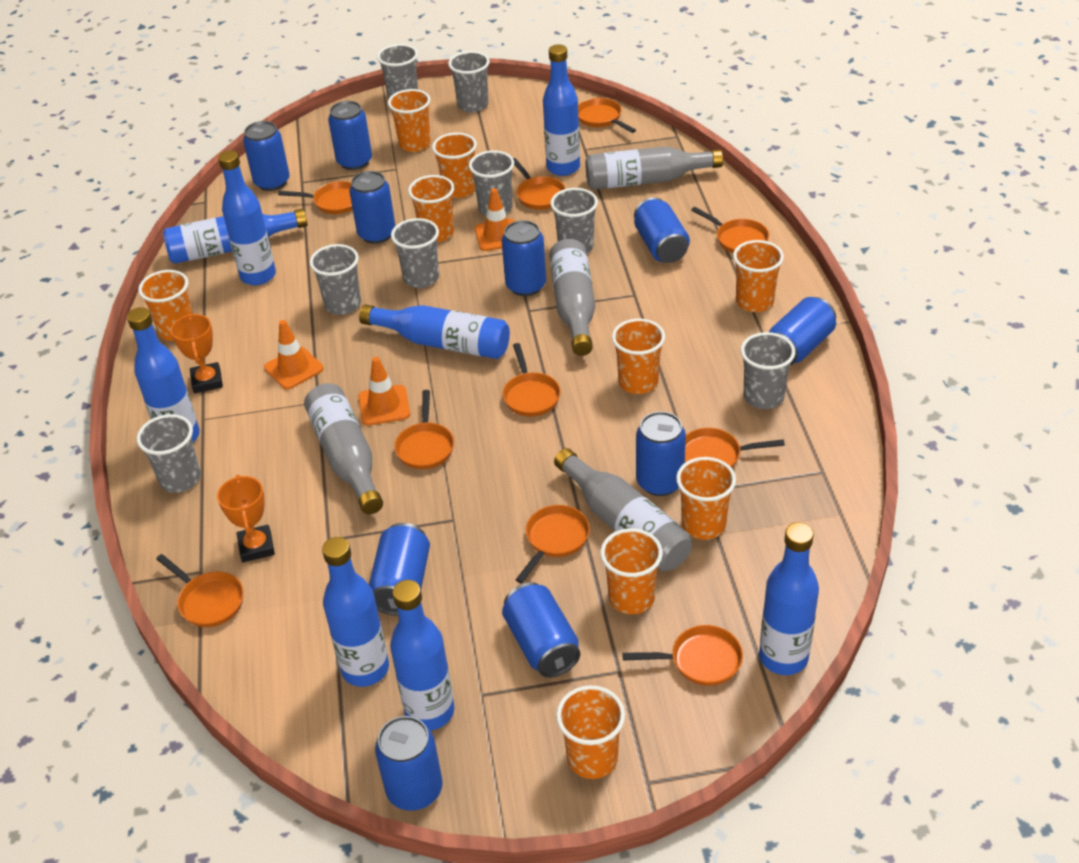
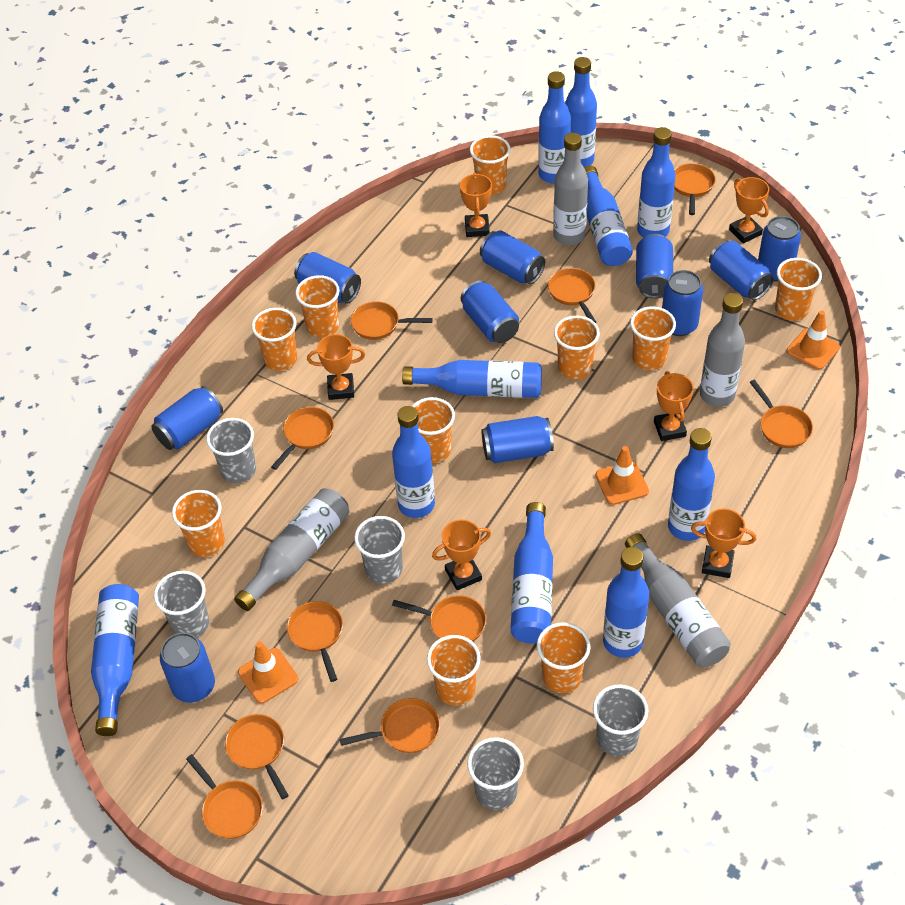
blue bottle: [127,307,200,442] [163,209,308,264] [218,150,276,285] [322,537,389,687] [359,304,510,359] [390,580,454,730] [543,45,580,176] [759,522,819,675] = 8 -> [91,584,139,736] [392,406,435,518] [402,360,542,398] [511,502,553,644] [538,71,571,184] [565,57,597,167] [584,166,633,266] [603,547,649,658] [637,127,676,238] [668,428,715,541] = 10
grey cup: [136,414,201,493] [309,244,361,315] [377,44,418,99] [391,218,439,288] [448,51,490,112] [469,150,514,215] [550,188,598,253] [741,332,795,409] = 8 -> [154,571,209,638] [206,418,256,483] [354,516,405,584] [467,737,524,810] [593,684,648,757] = 5
orange cup: [138,270,193,341] [388,89,431,152] [408,175,454,242] [432,132,477,198] [556,685,625,779] [600,528,663,614] [612,319,665,394] [676,457,736,540] [733,240,784,312] = 9 -> [172,490,225,557] [252,308,297,371] [295,275,340,338] [412,397,455,463] [427,635,480,706] [470,135,511,195] [537,622,591,693] [554,316,600,379] [630,307,676,370] [775,258,822,321] = 10
orange trophy: [171,314,223,393] [217,474,275,562] = 2 -> [307,334,365,400] [432,520,491,590] [460,173,492,237] [654,371,694,441] [691,508,756,578] [729,177,769,243] = 6

